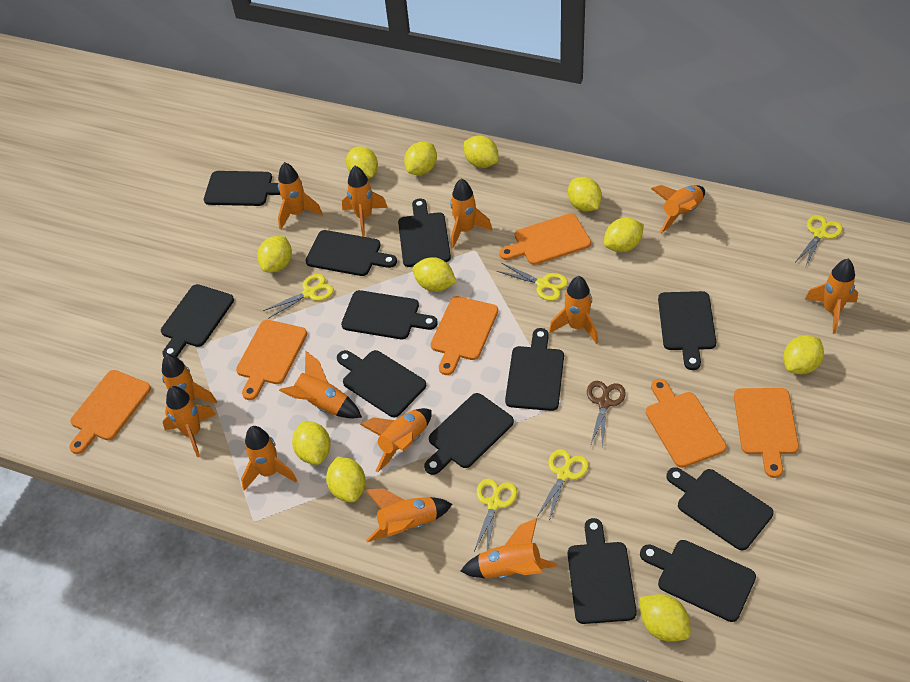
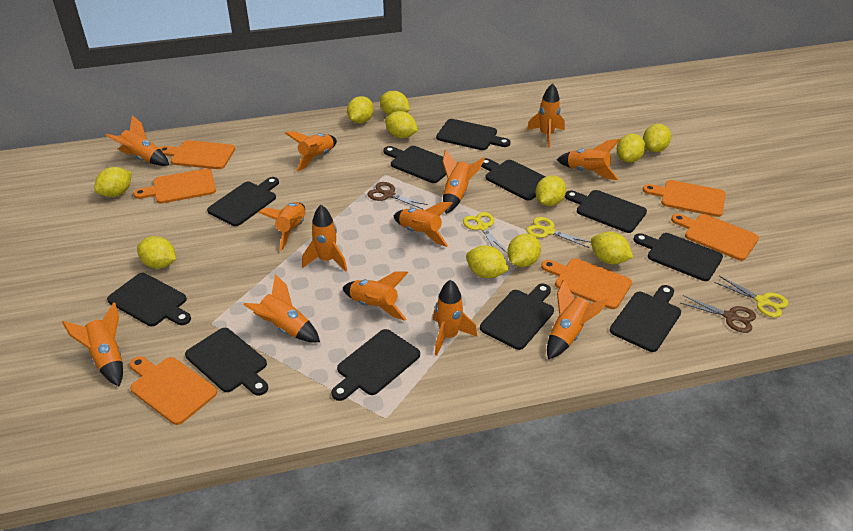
black cutting board: [161,284,234,357] [204,171,280,206] [306,230,397,276] [337,350,426,417] [341,290,438,339] [398,199,451,267] [424,393,514,475] [505,328,564,411] [568,518,637,624] [640,540,756,622] [658,291,716,370] [667,467,774,550] = 12 -> [107,273,191,326] [185,328,268,396] [207,177,279,226] [331,329,420,401] [383,146,446,183] [436,119,511,150] [480,284,554,350] [481,158,546,201] [565,190,647,233] [610,285,681,352] [633,233,723,281] = 11
brown scissors: [587,381,626,447] = 1 -> [367,182,428,209] [680,295,756,333] = 2
yellow scissors: [263,274,334,319] [474,478,517,551] [497,263,568,301] [537,449,589,521] [796,215,843,268] = 5 -> [463,212,507,253] [527,217,591,248] [714,276,789,318] = 3

